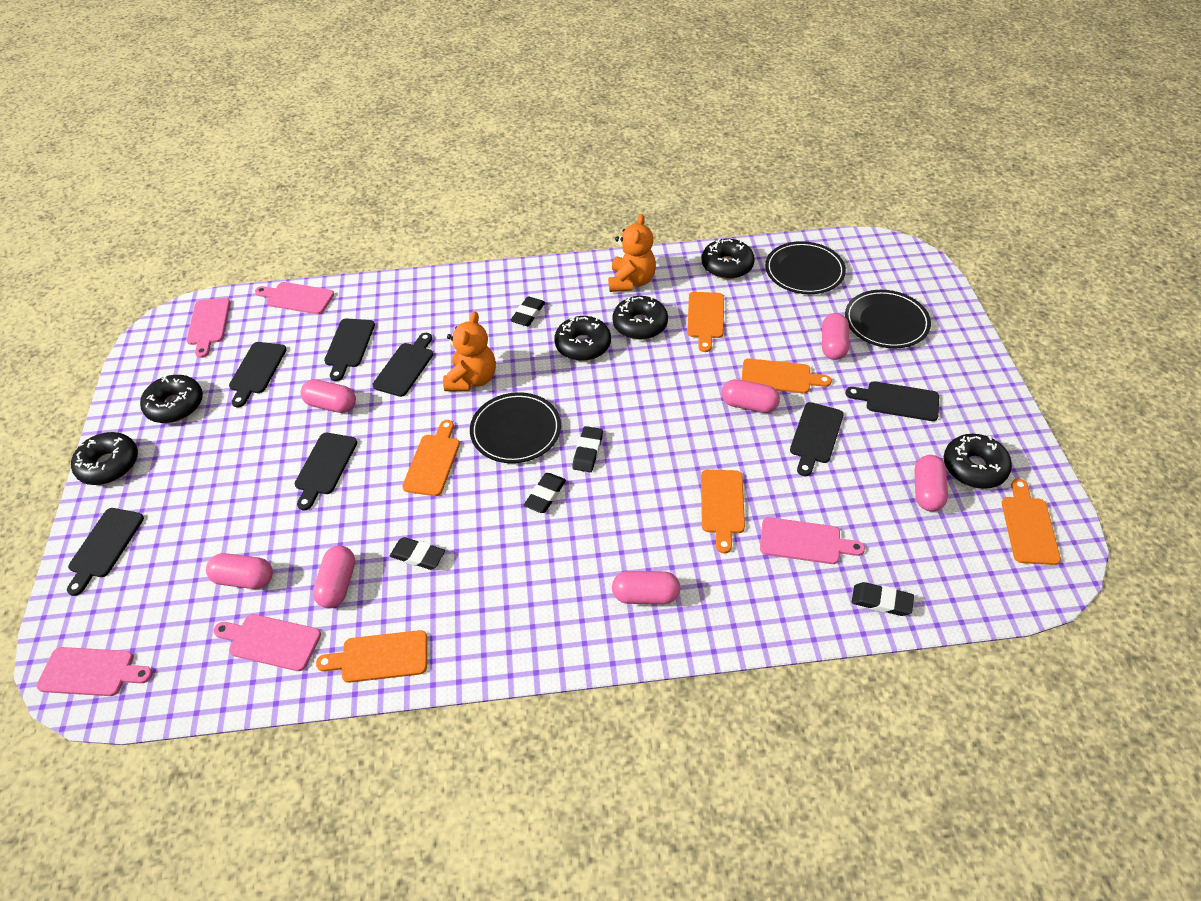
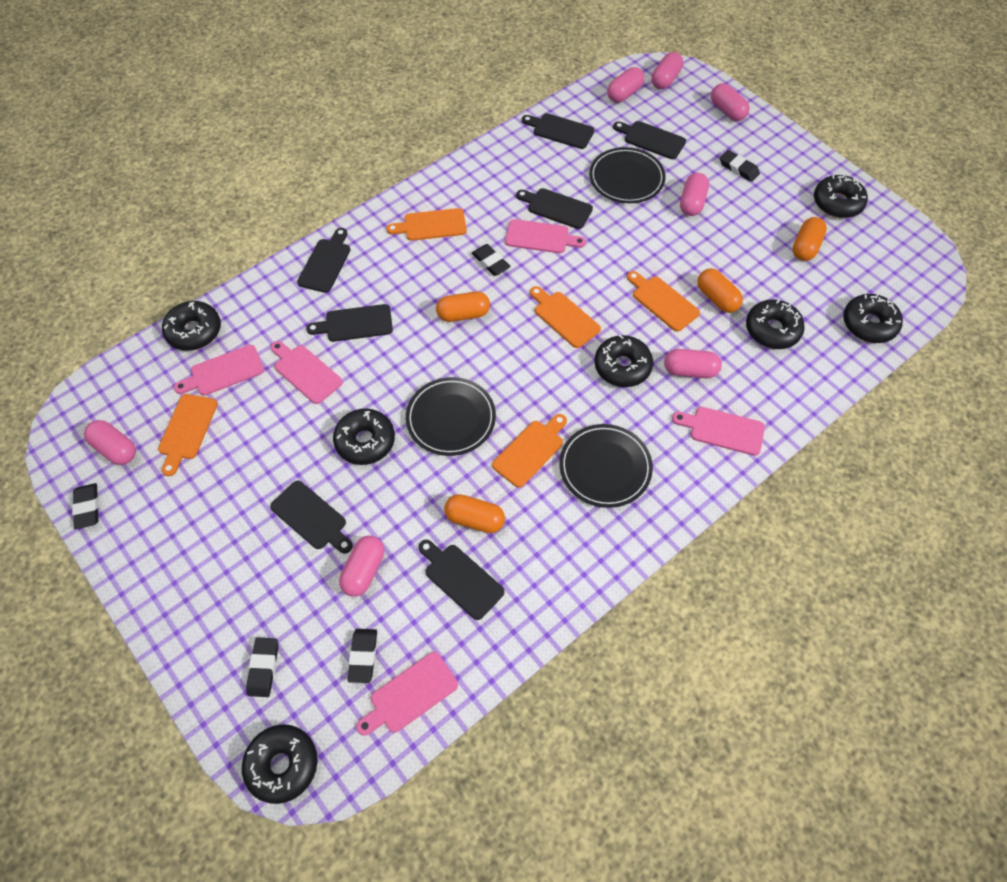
black donut: [71,432,138,485] [140,375,203,423] [554,316,611,361] [612,296,668,340] [702,239,755,279] [944,434,1012,489] = 6 -> [162,301,221,351] [242,724,318,804] [333,409,395,465] [594,335,653,387] [746,299,805,349] [814,175,868,218] [843,294,903,343] = 7
orange capsule: none = 0 -> [436,291,490,322] [444,494,505,533] [697,268,743,313] [793,217,827,261] = 4
orange cutting board: [316,630,427,683] [402,420,460,496] [687,292,724,352] [701,470,745,553] [741,359,832,393] [1002,479,1061,565] = 6 -> [158,394,217,476] [386,208,467,241] [492,414,567,488] [530,286,601,348] [627,271,700,332] = 5
orange teddy bear: [443,311,496,391] [608,214,656,292] = 2 -> none = 0

